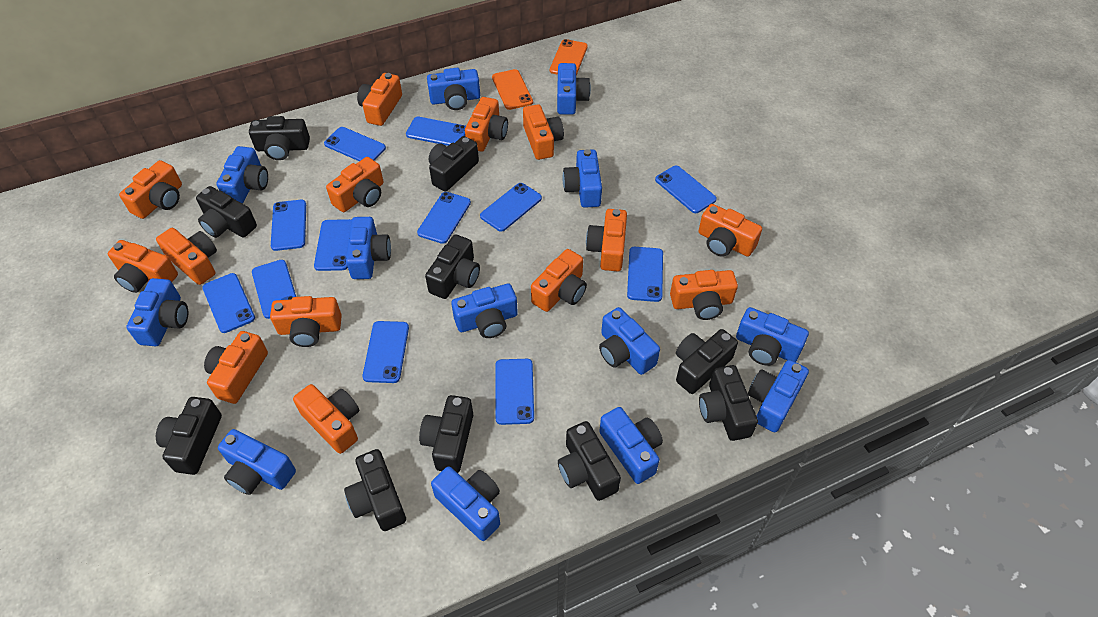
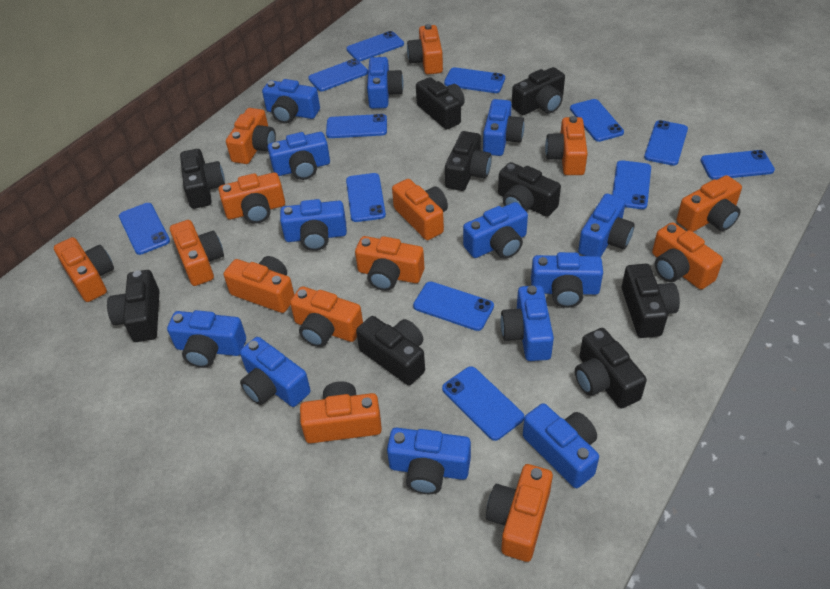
black camera: [156,397,222,475] [196,186,257,238] [249,116,310,160] [344,449,406,531] [419,395,473,473] [425,234,480,299] [429,136,479,192] [558,421,621,501] [676,329,738,394] [699,365,758,441] = 10 -> [107,270,159,342] [180,149,225,209] [356,316,425,385] [416,77,465,130] [445,131,492,191] [498,162,561,217] [512,67,565,115] [575,328,647,408] [622,264,680,338] = 9
orange phone: [492,69,533,110] [550,39,588,75] = 2 -> none = 0

